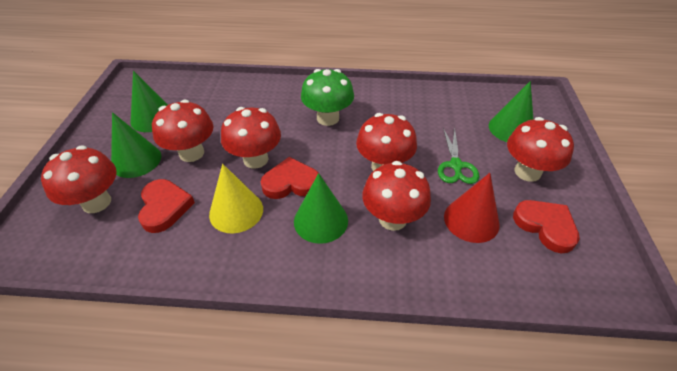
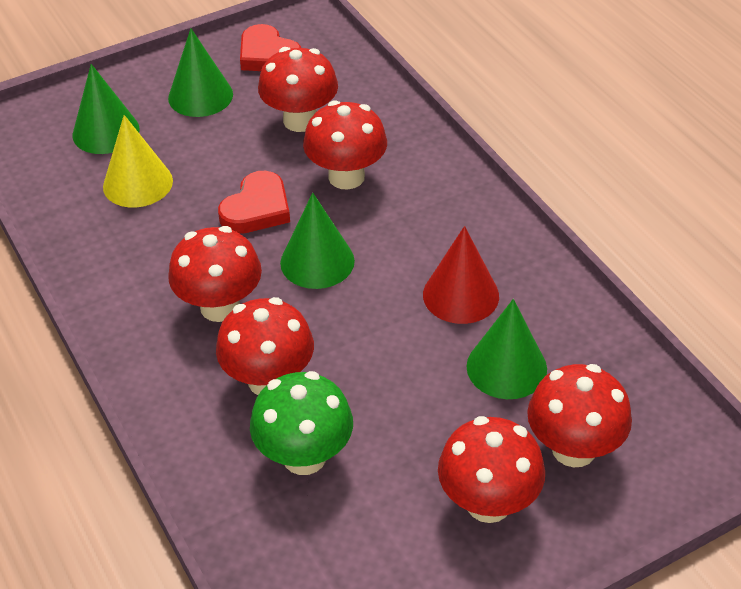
green scissors: [438,128,479,184] = 1 -> none = 0
red heart: [138,179,195,233] [261,157,318,199] [513,200,580,253] = 3 -> [218,171,290,234] [240,24,301,71] = 2

